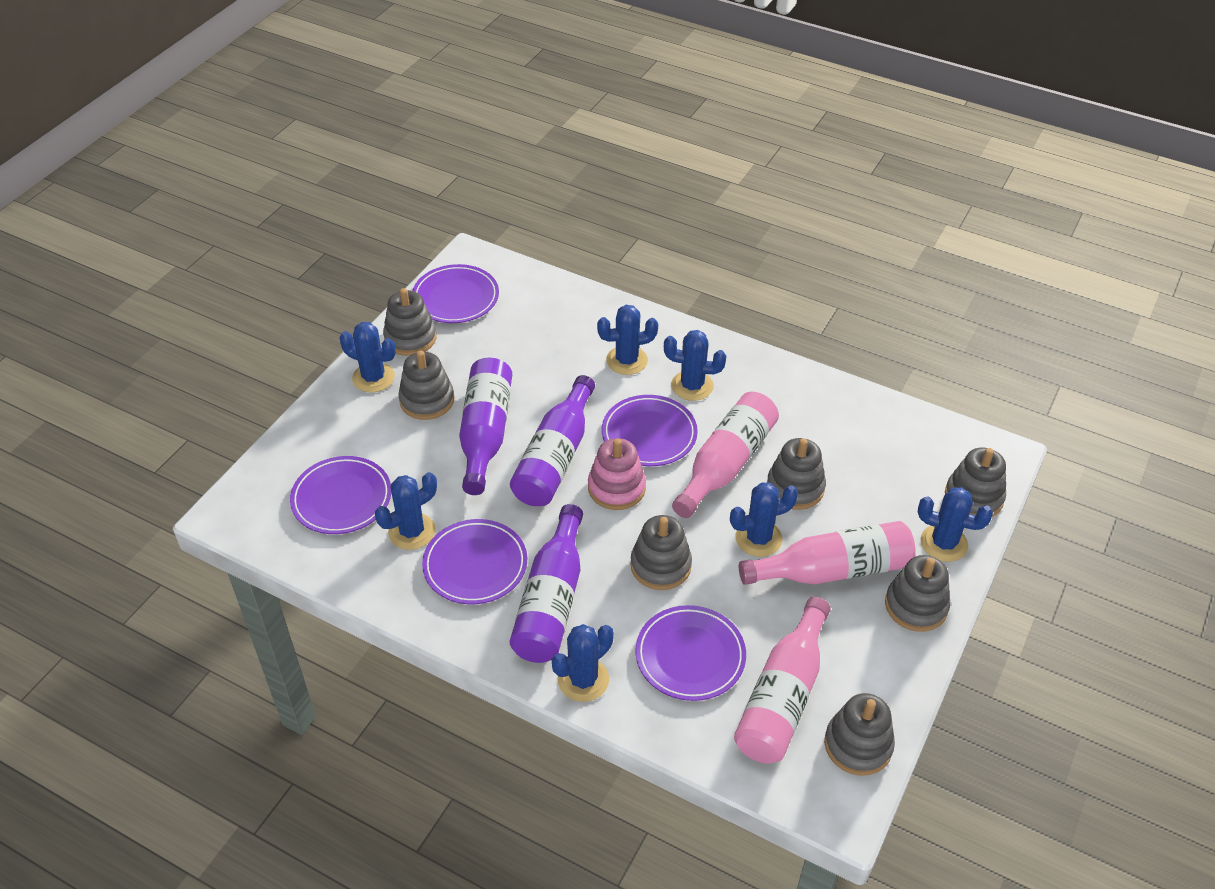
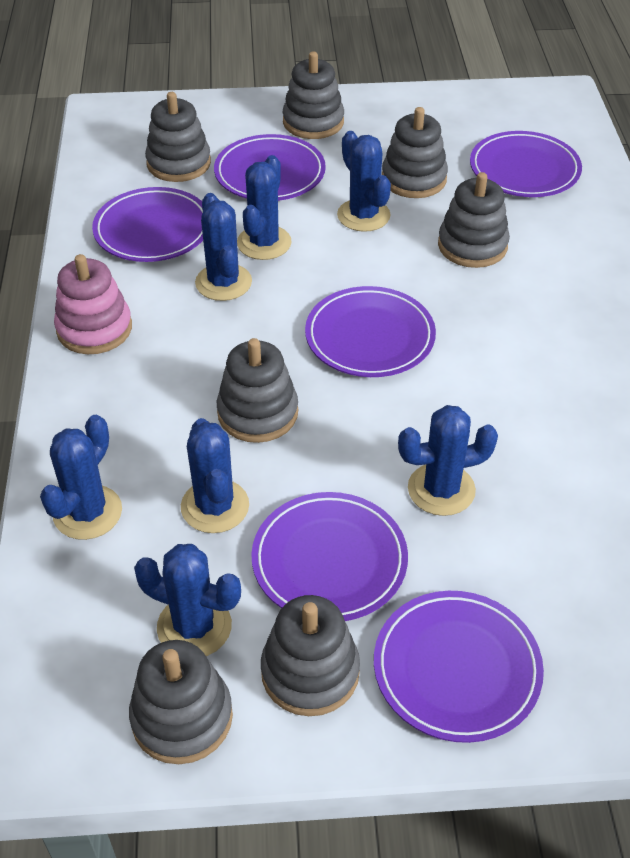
pink bottle: [672,392,779,518] [734,597,831,763] [739,521,916,585] = 3 -> none = 0
purple bottle: [459,358,512,495] [510,375,595,506] [510,504,583,663] = 3 -> none = 0
purple plate: [290,456,391,534] [412,264,499,323] [422,519,527,604] [602,395,698,466] [635,605,746,701] = 5 -> [92,187,203,262] [214,134,326,201] [251,492,408,621] [305,286,436,377] [374,591,544,743] [470,131,582,197] = 6

